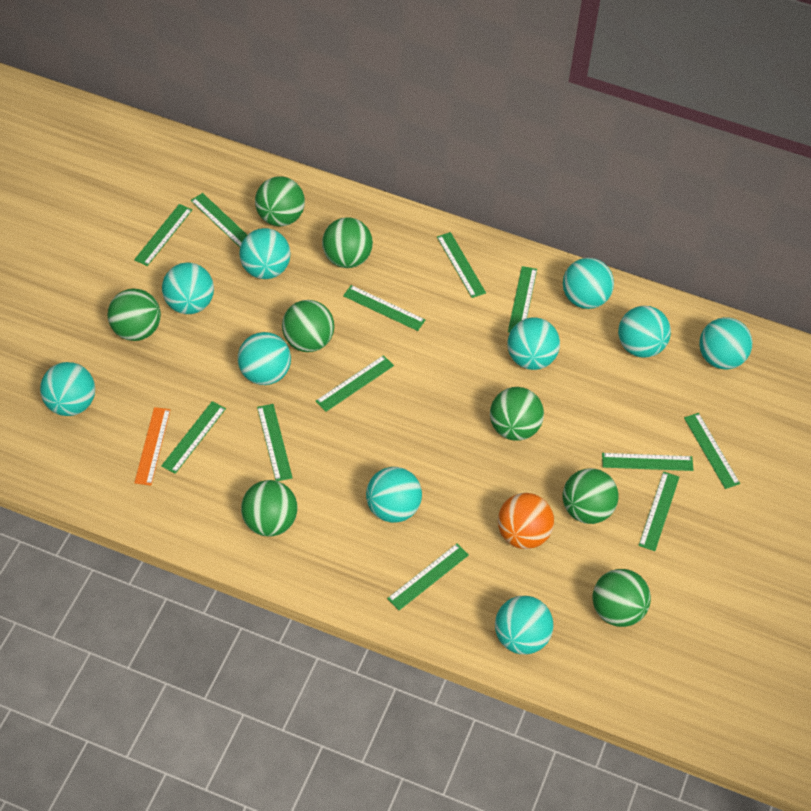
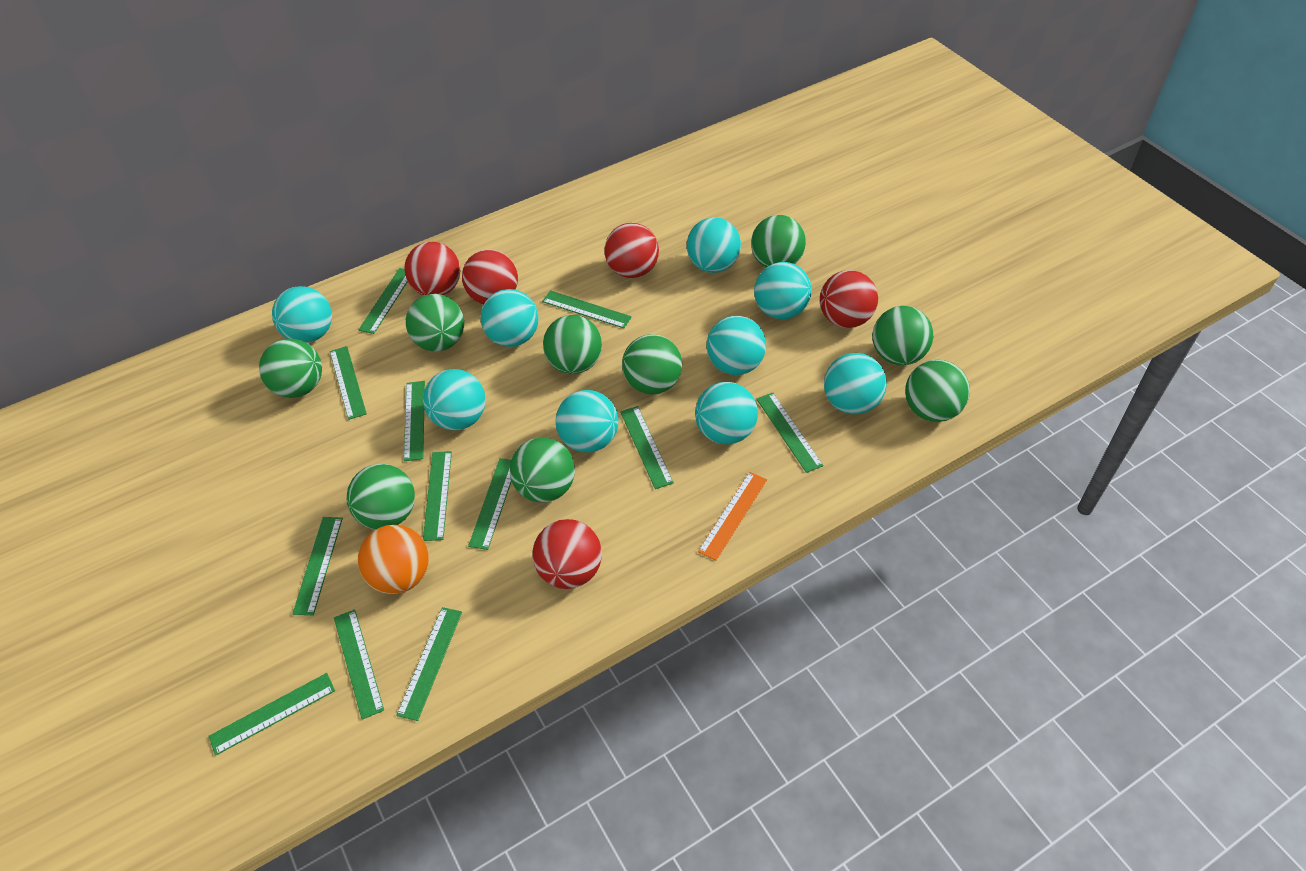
green ball: [108,289,161,341] [241,480,297,537] [255,176,305,226] [282,300,334,352] [322,217,373,268] [490,387,544,441] [563,468,619,524] [593,569,651,627] = 8 -> [259,338,322,398] [346,464,415,529] [406,294,464,351] [510,437,575,503] [543,315,602,374] [622,334,682,395] [751,215,806,267] [872,306,933,365] [905,360,970,422] = 9
red ball: none = 0 -> [404,242,461,296] [462,250,518,304] [533,519,602,589] [604,223,659,278] [820,270,878,328] = 5
turquoise ball: [40,362,95,416] [162,263,214,314] [238,332,291,385] [239,228,291,279] [366,467,422,523] [495,596,553,654] [508,318,560,370] [563,258,614,309] [618,306,671,358] [699,317,752,369] = 10 -> [272,286,332,343] [423,369,485,430] [481,289,539,347] [556,390,618,453] [687,217,741,273] [695,382,758,445] [707,316,766,375] [754,262,812,319] [824,353,887,414] = 9

